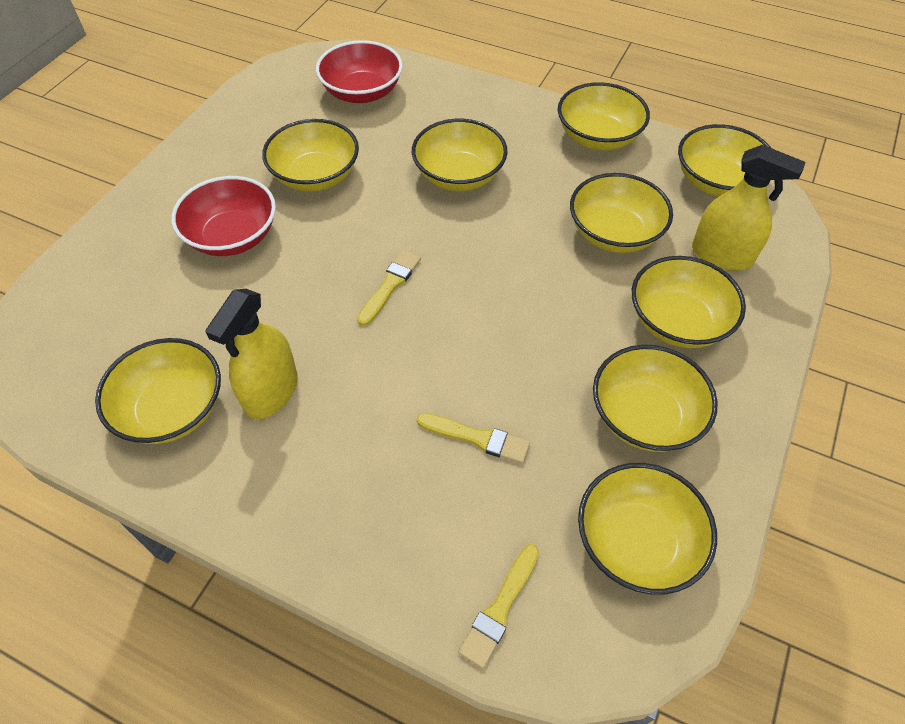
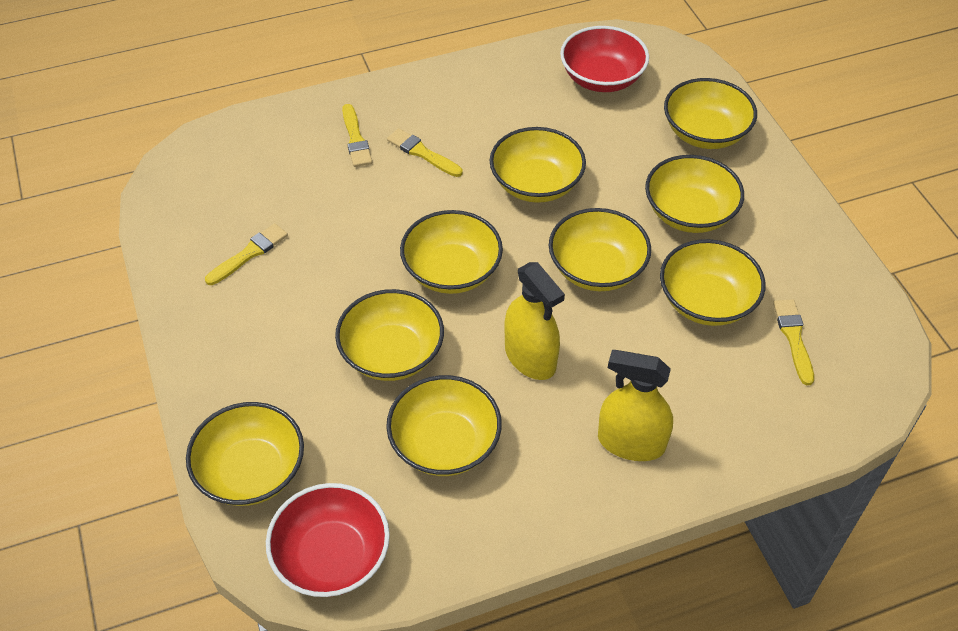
yellow brush: [357,250,421,326] [417,413,530,464] [458,544,539,668] = 3 -> [205,223,288,285] [342,104,372,167] [387,128,462,177] [773,299,814,385] = 4

